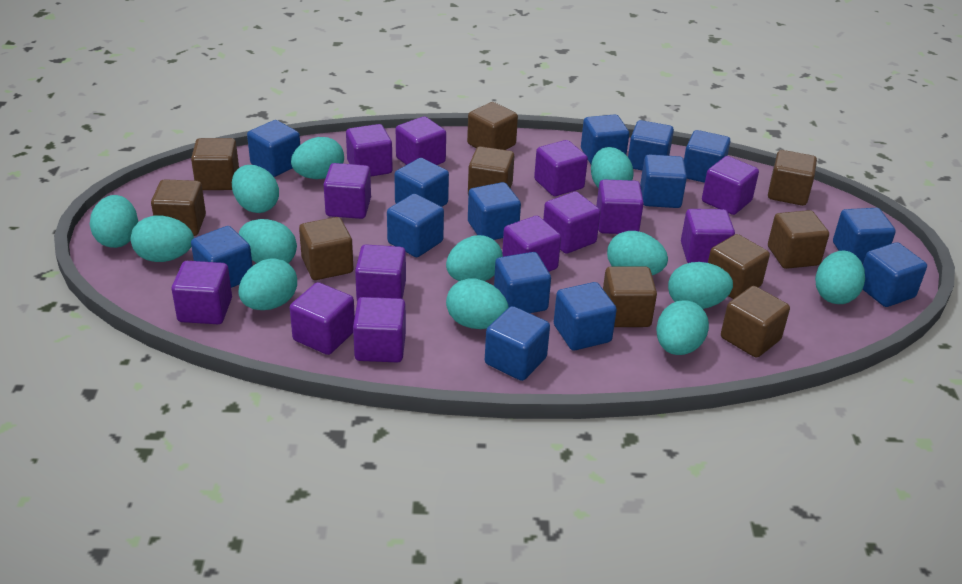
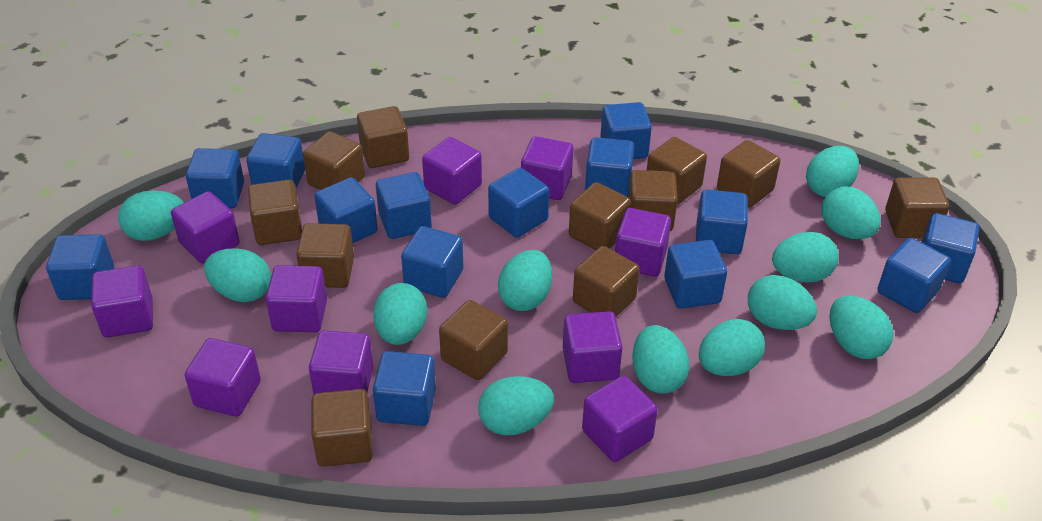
brown cube: [151,179,206,236] [191,138,239,190] [299,217,353,280] [467,102,518,150] [468,146,514,194] [603,266,657,327] [708,234,770,299] [721,286,790,358] [768,150,817,206] [768,210,829,269] = 10 -> [248,180,302,245] [296,223,354,288] [303,131,365,190] [311,389,373,467] [357,106,409,168] [439,300,508,380] [569,182,631,250] [573,246,640,317] [628,170,678,231] [647,137,707,204] [717,140,780,208] [885,177,949,238] = 12
purple cube: [172,261,232,324] [290,282,355,355] [324,163,371,219] [346,124,392,177] [353,297,406,362] [355,244,406,301] [396,116,446,165] [502,216,561,272] [534,140,588,196] [543,192,601,254] [596,179,644,234] [681,209,735,263] [702,156,759,215] = 13 -> [91,265,153,338] [171,191,240,264] [185,338,261,417] [266,265,327,332] [309,330,374,395] [422,137,482,204] [521,136,573,200] [563,311,623,383] [582,376,658,462] [615,208,671,277] = 10
turquoise egg: [90,195,138,248] [131,215,194,262] [232,165,279,213] [239,219,297,263] [239,258,297,310] [291,137,344,179] [446,235,503,281] [446,278,509,329] [591,147,634,188] [607,231,668,275] [656,300,709,355] [668,262,733,309] [815,250,865,304] = 13 -> [118,190,184,241] [204,248,271,302] [373,283,427,345] [478,376,554,435] [498,250,552,311] [632,325,690,394] [699,319,765,376] [748,275,817,330] [772,232,839,283] [806,146,859,197] [821,187,881,239] [829,296,894,359] = 12

